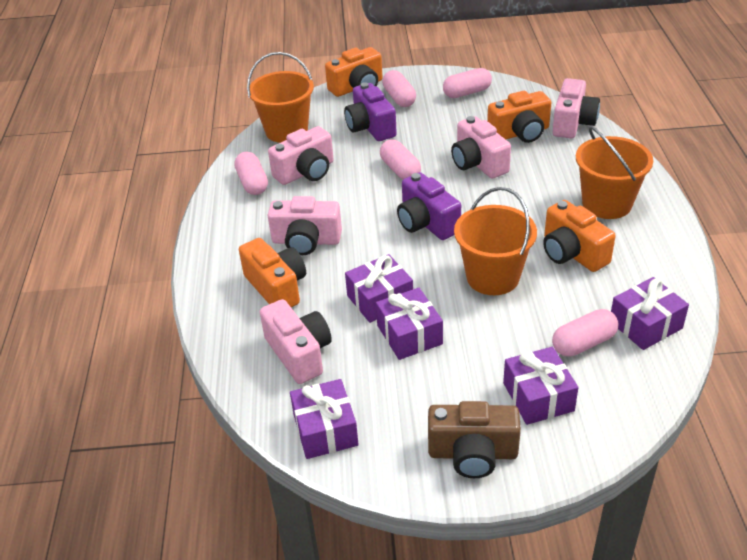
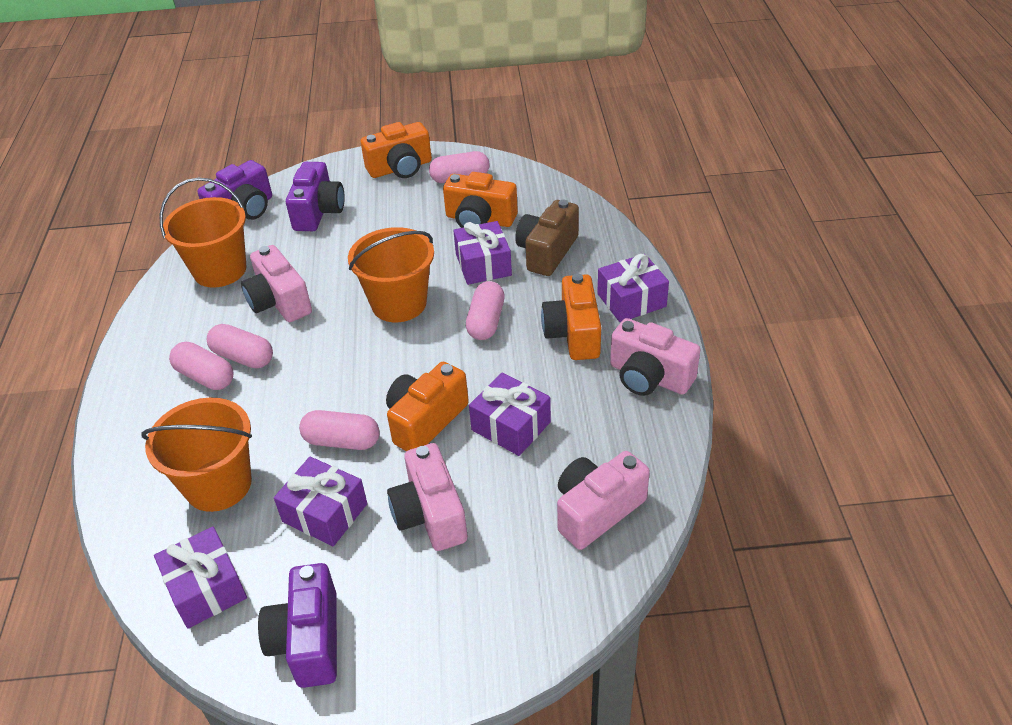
pink camera: [260,299,332,384] [267,196,342,255] [268,126,333,185] [451,116,511,179] [552,78,600,138] = 5 -> [241,245,312,322] [387,443,468,551] [557,451,650,550] [610,318,701,396] = 4
purple camera: [344,82,397,141] [397,172,461,240] = 2 -> [198,160,272,220] [258,563,337,688] [286,162,345,231] = 3

